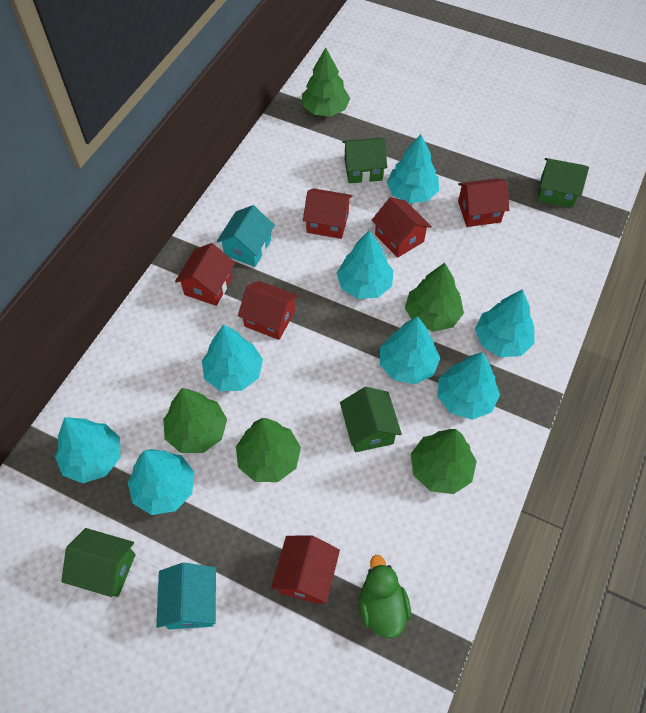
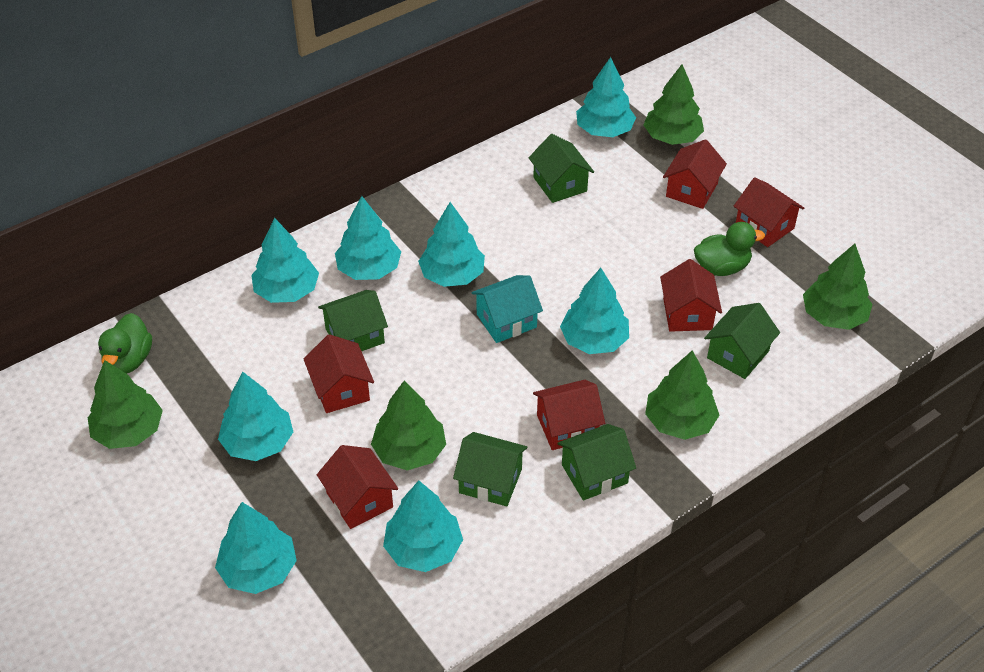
green duck: [359,555,411,638] = 1 -> [98,313,152,374] [694,222,765,276] = 2
green house: [61,528,136,597] [340,387,402,452] [342,138,387,183] [538,158,589,208] = 4 -> [318,290,388,351] [453,432,527,506] [529,134,594,203] [557,424,636,500] [704,303,780,379] = 5
turquoise house: [156,563,216,629] [217,205,275,267] = 2 -> [471,275,543,343] = 1

